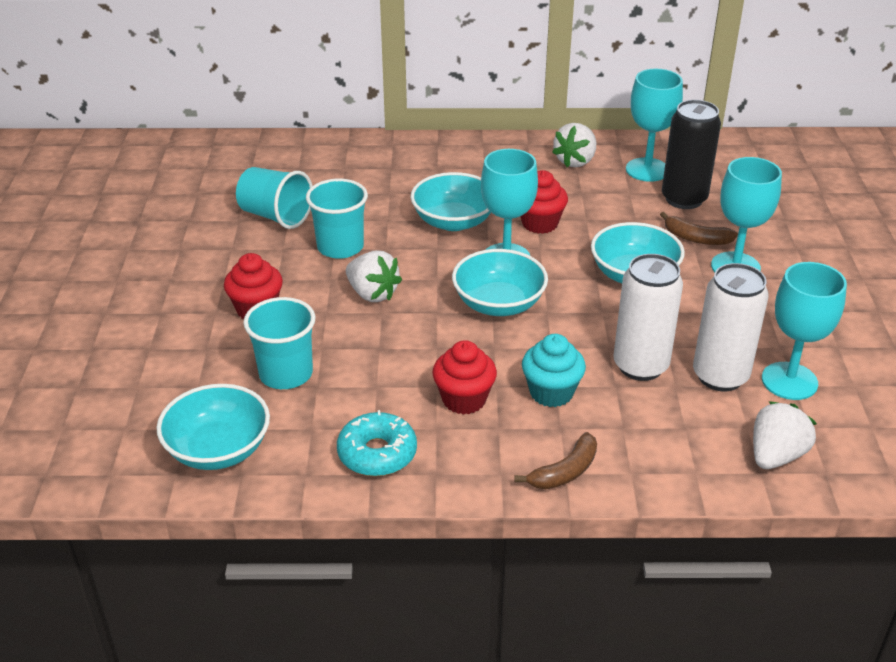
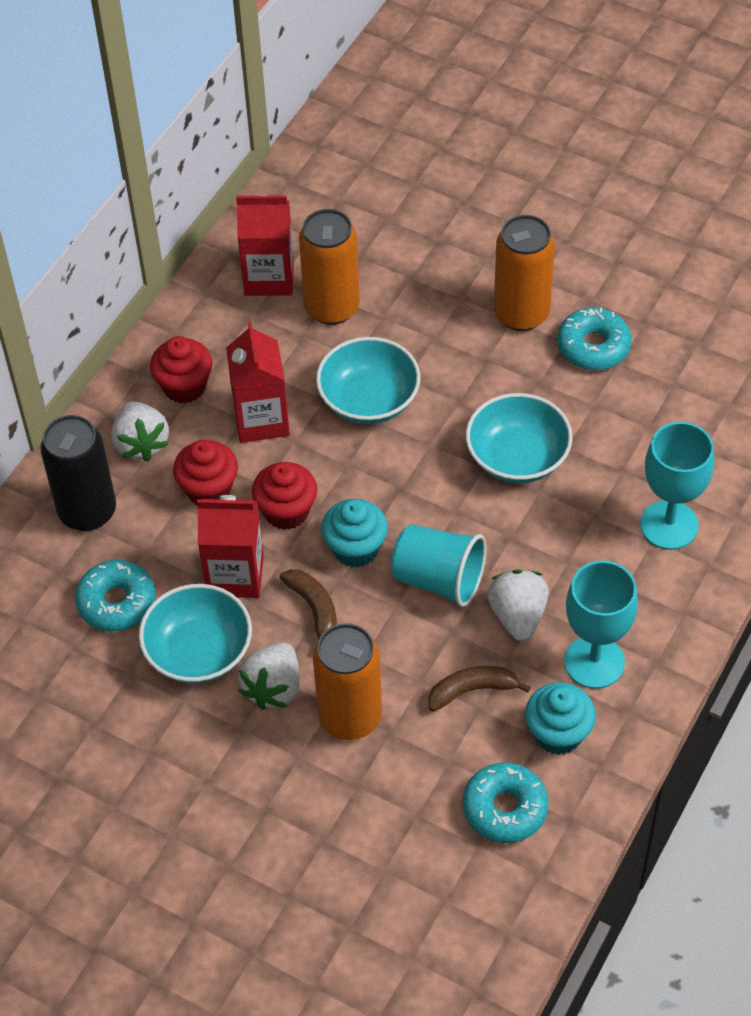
orange can: none = 0 -> [299,209,360,325] [313,623,382,740] [494,215,555,331] = 3
red carton: none = 0 -> [197,495,264,598] [226,322,290,443] [236,195,294,296] = 3
turquoise bowl: [157,384,270,470] [411,172,491,231] [452,249,548,316] [591,222,685,283] = 4 -> [139,584,252,684] [316,337,421,424] [466,393,573,483] = 3
turquoise cup: [236,167,313,229] [243,297,316,389] [306,179,368,259] = 3 -> [391,524,486,607] = 1
turquoise cupcake: [522,334,586,407] = 1 -> [321,499,388,568] [525,682,596,755] = 2
turquoise donut: [337,410,417,476] = 1 -> [75,560,155,632] [463,762,549,843] [557,307,632,370] = 3
turquoise goblet: [481,149,538,256] [626,69,683,182] [711,157,782,272] [762,262,847,400] = 4 -> [564,561,638,689] [640,422,714,550] = 2
white can: [613,254,683,381] [693,263,769,391] = 2 -> none = 0

